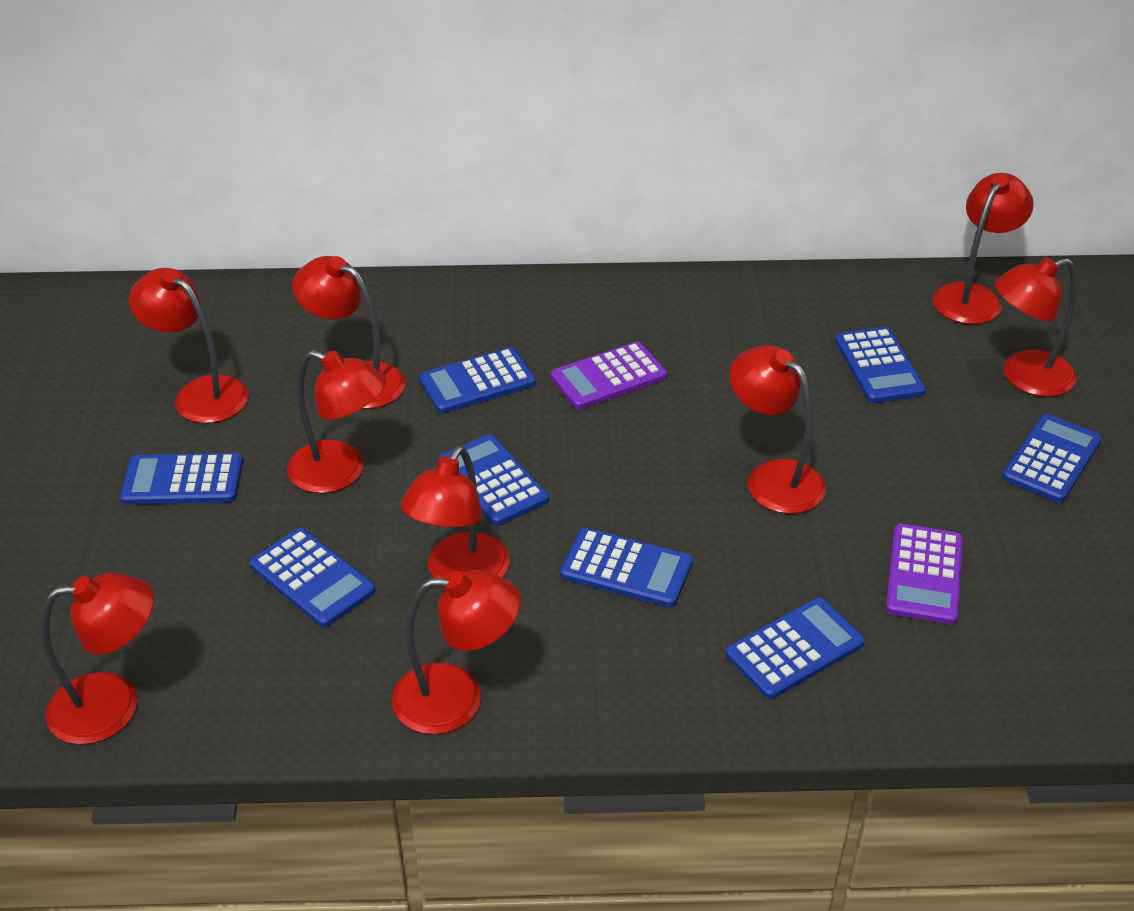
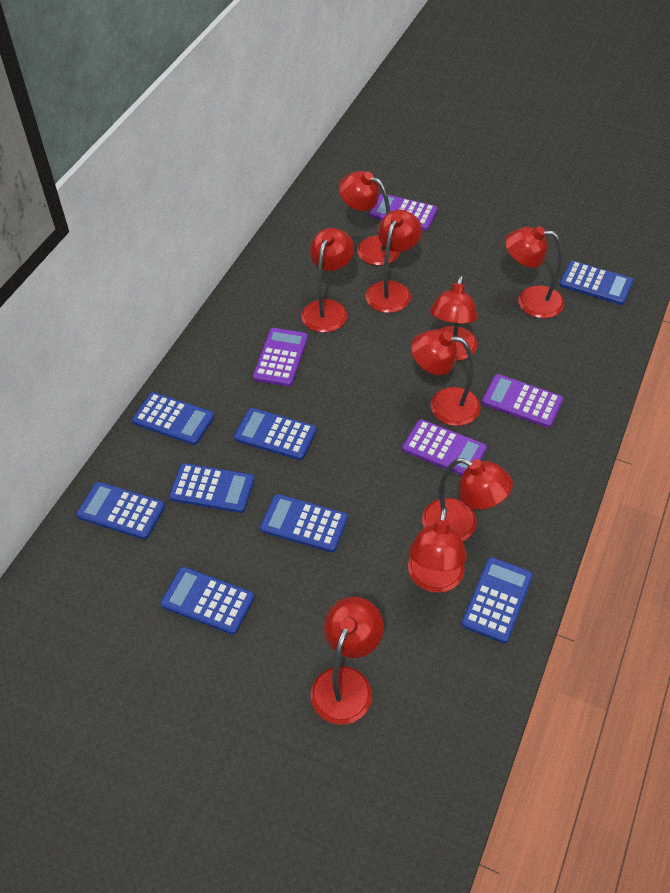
purple calculator: [550,342,667,409] [886,523,963,625] = 2 -> [253,328,308,386] [370,194,438,231] [402,419,487,476] [482,374,563,428] = 4

